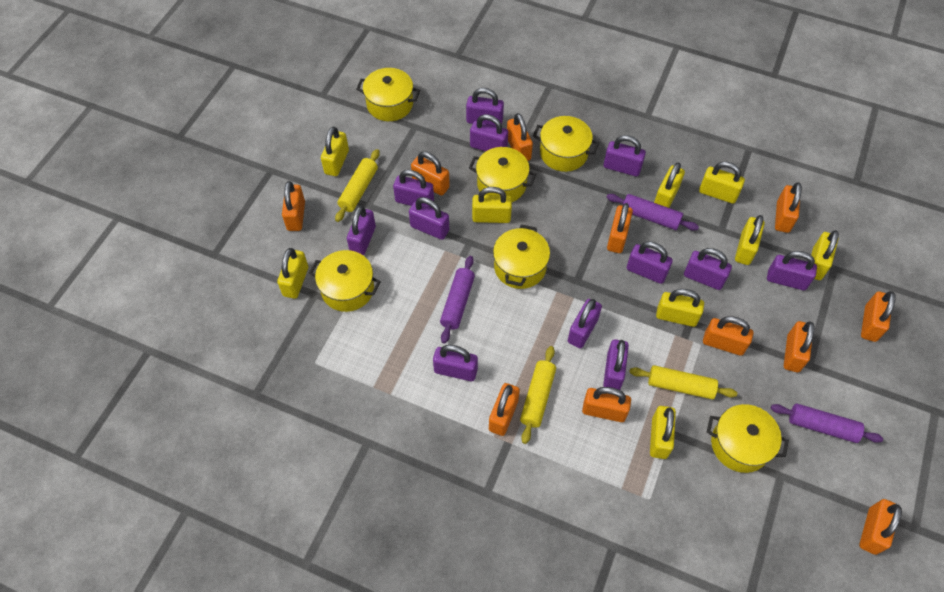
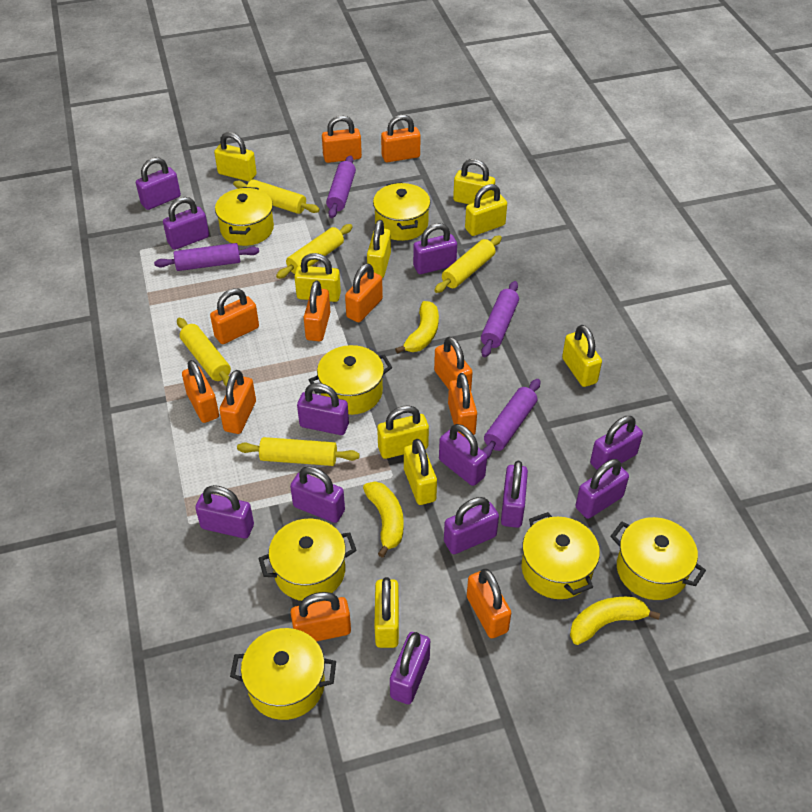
purple rolling pin: [440,256,475,343] [606,194,699,231] [771,404,883,443] = 3 -> [154,243,259,271] [326,155,356,218] [481,281,519,357] [482,379,540,459] = 4
yellow banana: none = 0 -> [363,481,404,558] [395,301,439,354] [570,597,660,645] = 3
yellow pot: [309,250,381,312] [356,68,420,121] [469,147,537,202] [493,224,550,289] [533,116,599,172] [707,404,789,473] = 6 -> [215,187,274,246] [230,628,336,720] [258,519,356,601] [309,345,392,415] [373,182,430,241] [522,512,600,599] [611,517,706,600] = 7
yellow rolling pin: [335,149,380,222] [520,346,556,444] [629,365,737,399] = 3 -> [177,318,231,387] [233,179,320,214] [237,437,360,466] [276,224,353,279] [435,235,502,293] = 5

